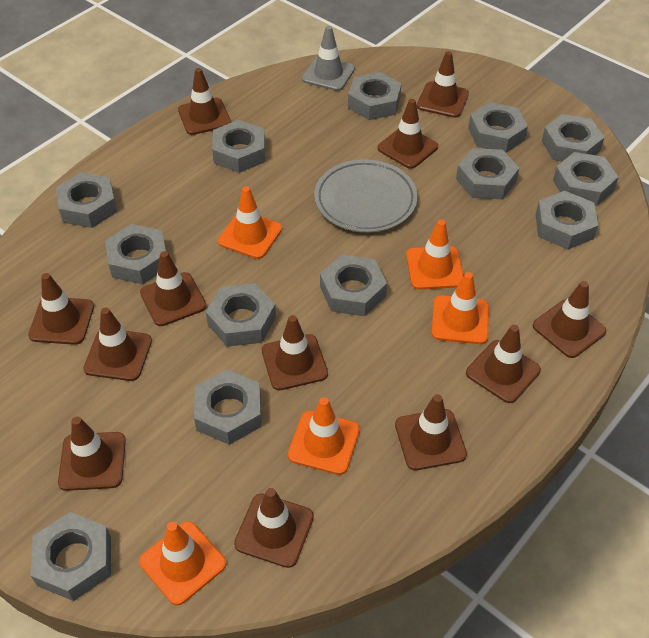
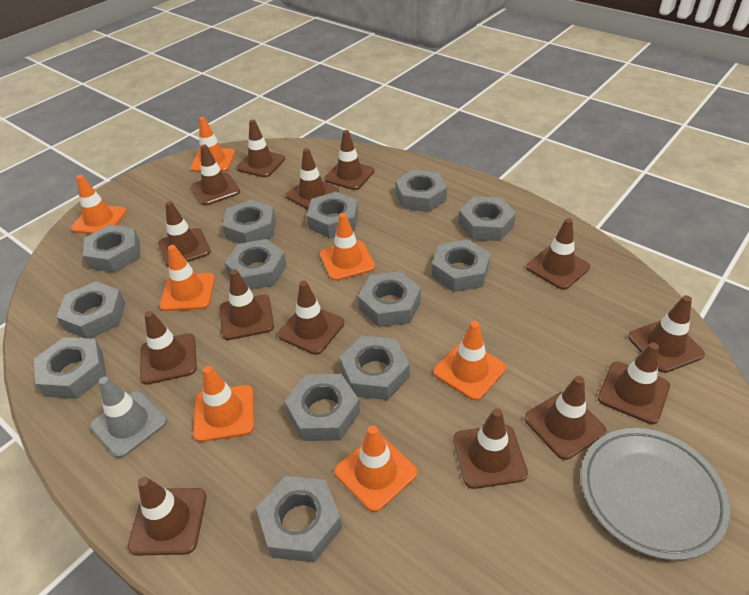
brown traffic cone: [28,273,94,345] [58,417,126,491] [83,308,152,381] [140,251,206,326] [178,68,231,135] [234,488,314,568] [262,315,328,391] [377,99,438,169] [395,394,467,470] [417,51,469,118] [466,325,541,403] [533,281,606,358] = 12 -> [128,477,206,555] [140,311,197,385] [158,201,211,267] [191,144,240,205] [220,269,274,340] [236,119,285,177] [278,281,344,355] [285,148,339,209] [324,130,375,190] [453,408,528,489] [524,376,606,460] [526,218,590,290] [598,343,670,424] [628,295,705,373] = 14
orange traffic cone: [139,521,226,605] [218,186,282,259] [288,397,360,475] [406,220,464,290] [432,272,489,344] = 5 -> [71,175,127,234] [160,245,215,311] [191,117,235,172] [193,366,254,442] [320,213,375,281] [335,425,418,512] [434,321,506,401] = 7

